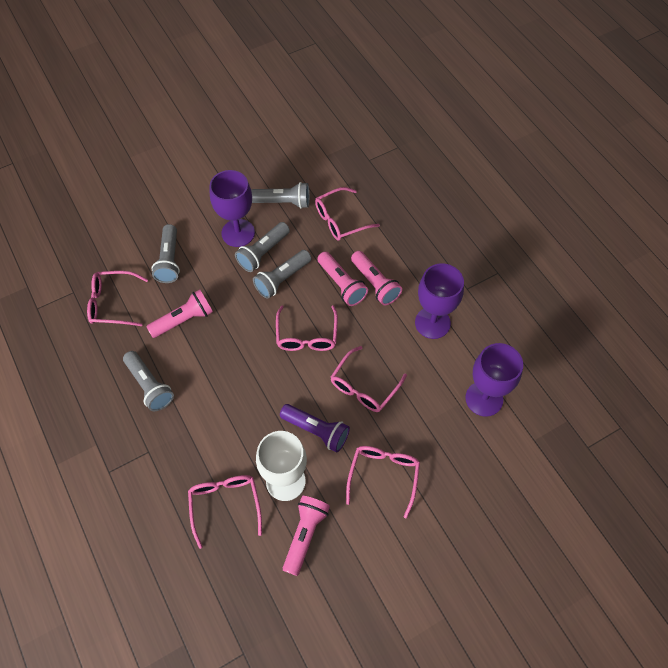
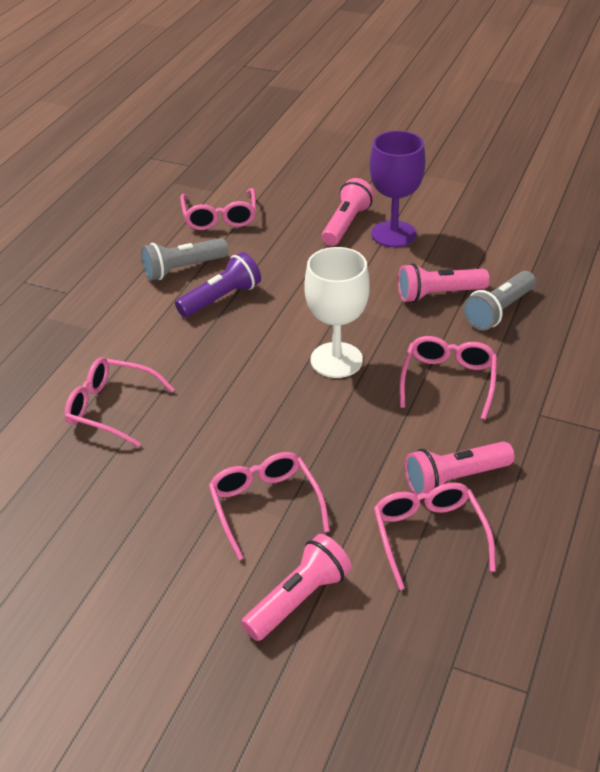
grey flashlight: [123,351,174,412] [151,224,180,283] [235,222,290,272] [251,182,310,209] [253,250,312,299] = 5 -> [141,238,228,281] [463,271,536,330] = 2
pink glasses: [87,271,148,326] [188,475,262,549] [276,305,338,351] [315,187,380,241] [331,346,407,412] [346,446,420,518] = 6 -> [64,357,175,447] [180,188,256,230] [208,452,330,560] [374,482,496,590] [399,336,497,420] = 5
purple goblet: [210,170,255,247] [415,263,464,339] [465,343,523,417] = 3 -> [369,131,426,247] = 1

